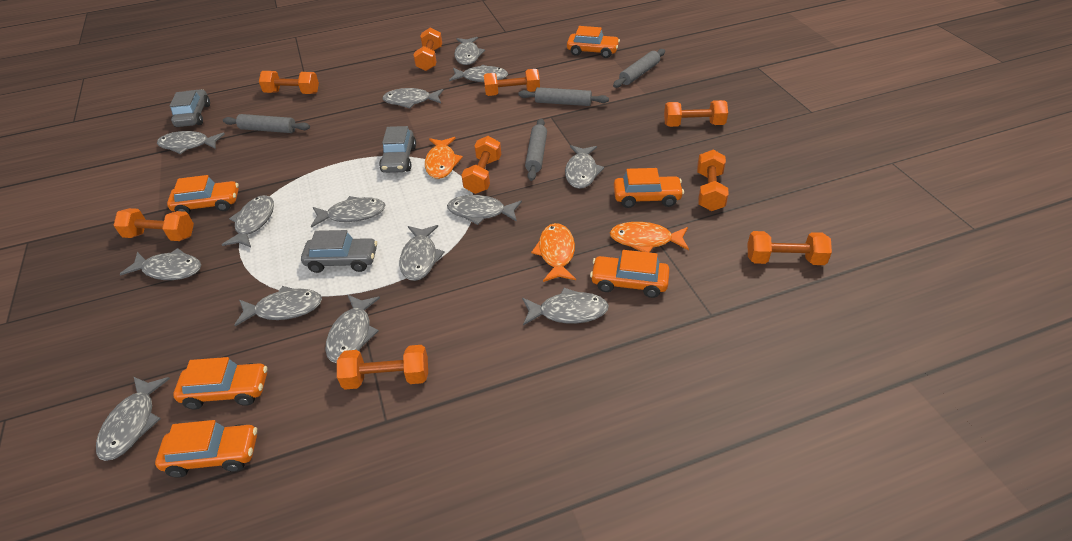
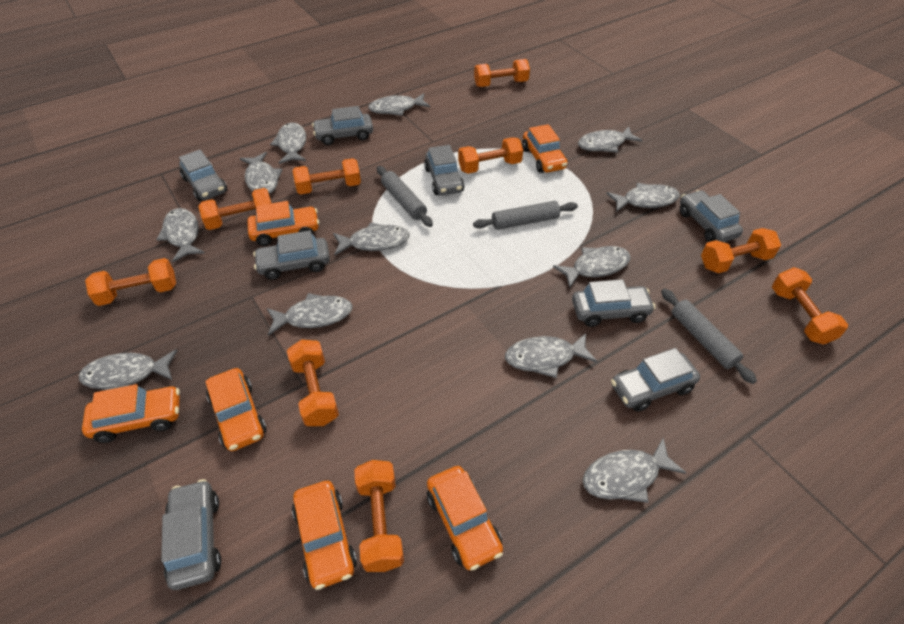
grey car: [170,89,210,127] [301,230,377,273] [379,126,416,173] = 3 -> [161,479,221,590] [179,150,227,201] [253,230,330,280] [312,106,373,145] [424,145,465,195] [572,279,656,327] [611,348,700,412] [680,190,743,242] = 8
grey fish: [96,377,170,461] [120,248,201,280] [157,131,225,154] [222,195,274,247] [234,286,322,326] [311,196,386,228] [325,295,380,363] [382,88,443,109] [399,225,445,281] [447,195,522,225] [449,64,508,82] [454,37,485,65] [522,288,609,326] [565,145,604,189] = 14 -> [79,349,178,390] [156,208,205,262] [240,152,283,194] [267,293,353,336] [270,122,306,164] [333,222,410,255] [368,93,430,116] [505,333,597,378] [553,246,631,288] [578,126,642,153] [583,438,686,503] [606,183,680,212] = 12
grey rolling pin: [223,114,310,133] [518,87,609,106] [525,118,547,181] [613,49,665,88] = 4 -> [377,166,433,227] [473,201,578,230] [661,288,757,384] = 3
orange fish: [425,137,463,179] [531,223,576,282] [610,222,689,253] = 3 -> none = 0

